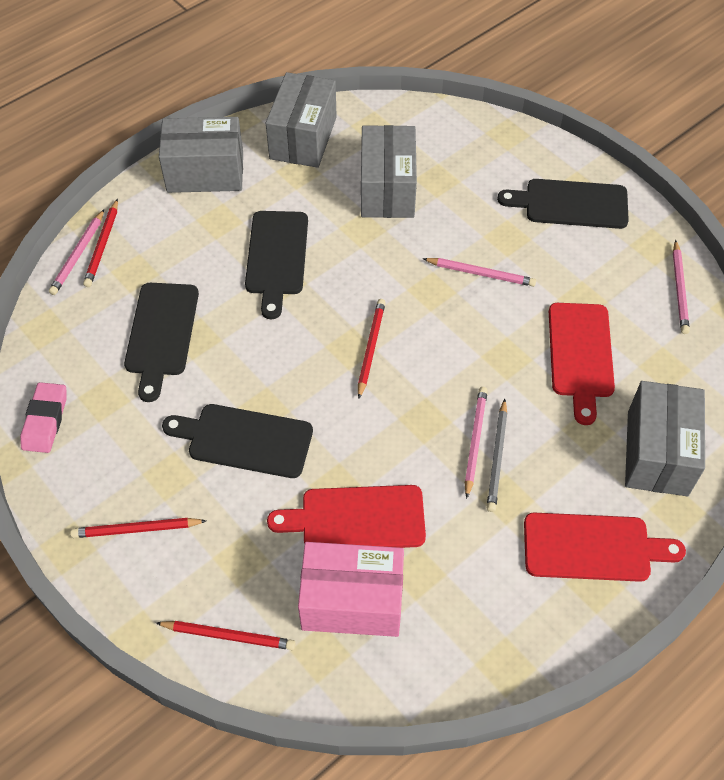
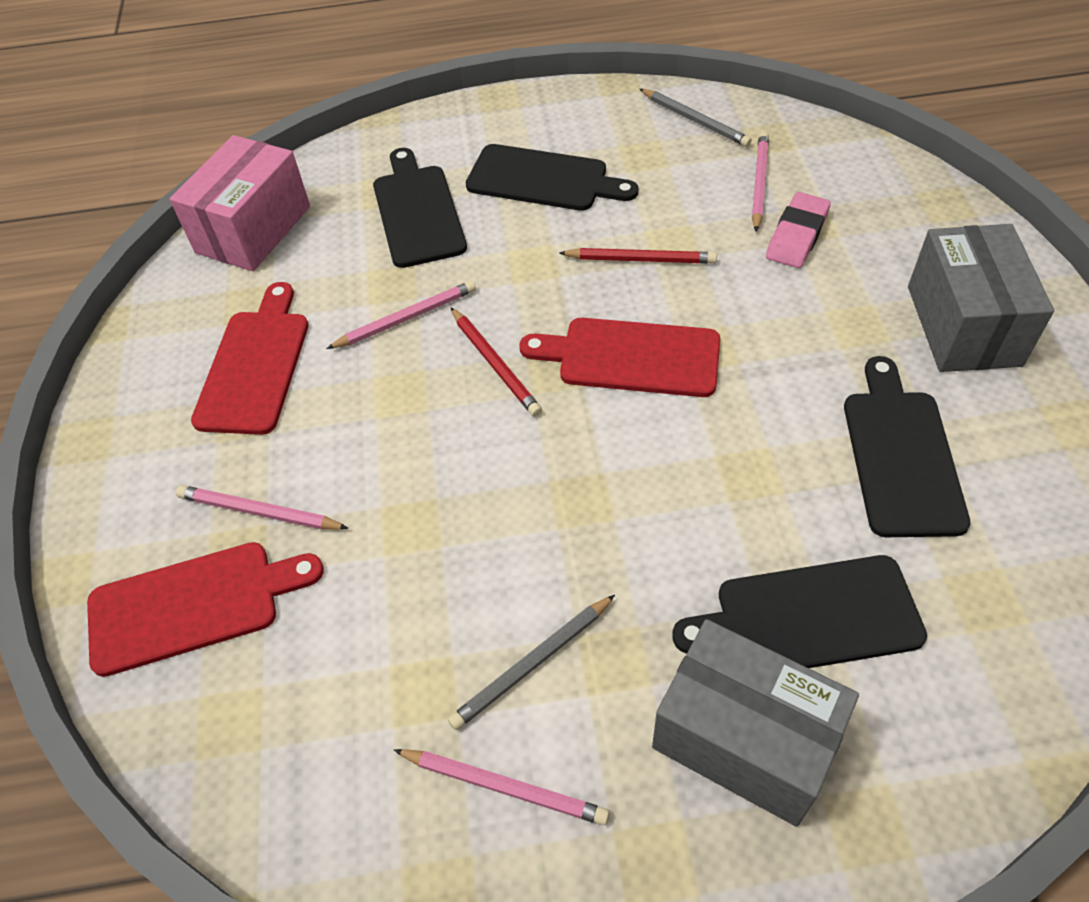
grey box: [159,117,243,193] [266,72,337,168] [361,125,417,218] [625,381,705,496] = 4 -> [652,619,859,827] [908,224,1054,372] = 2
grey pencil: [487,399,507,512] = 1 -> [448,595,615,730] [640,89,752,147] = 2
red pencil: [70,518,206,538] [83,199,118,287] [156,621,295,650] [358,299,386,399] = 4 -> [451,307,542,417] [559,248,717,264] = 2

